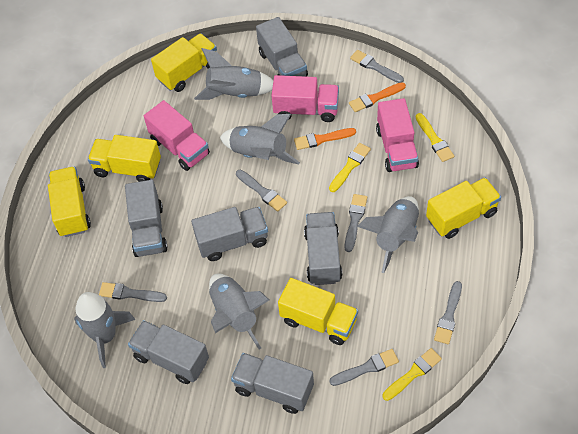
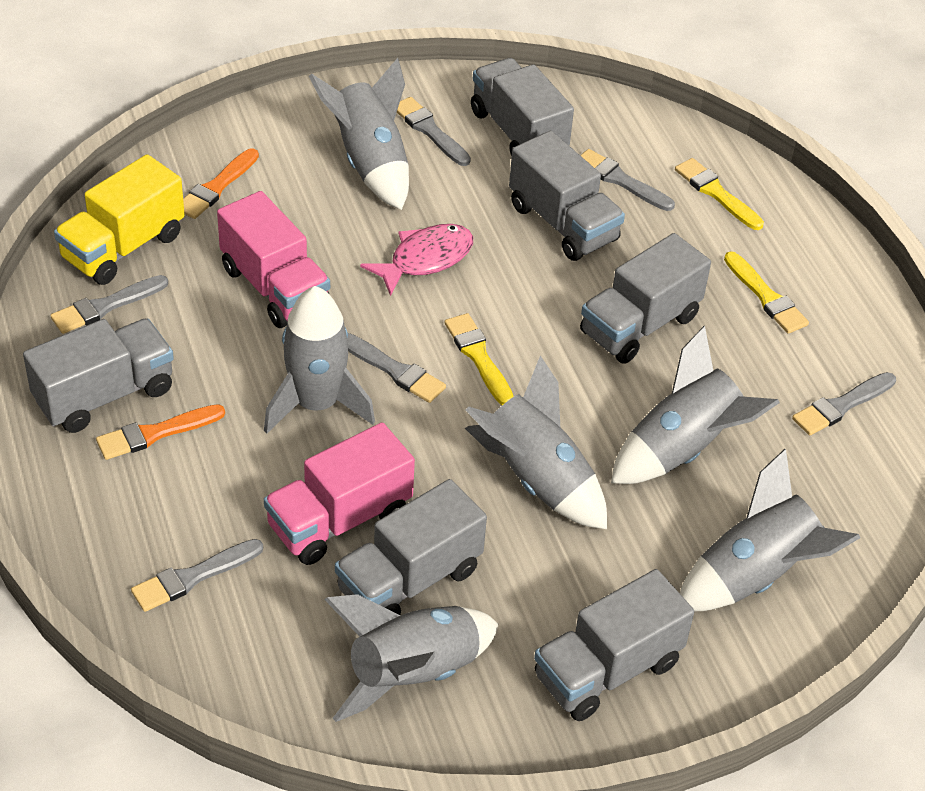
grey rocket: [74,292,135,368] [194,48,274,100] [209,274,269,349] [220,114,300,164] [357,196,419,273] = 5 -> [264,286,375,434] [309,58,409,210] [324,594,498,722] [465,355,607,529] [611,326,780,484] [680,449,860,611] = 6
pink fish: none = 0 -> [360,224,473,296] = 1
pink truck: [144,100,210,171] [272,75,339,122] [376,98,419,172] = 3 -> [217,191,330,328] [264,422,415,565] = 2
yellow truck: [48,167,91,237] [88,135,161,182] [151,33,217,92] [278,278,358,345] [426,178,501,239] = 5 -> [54,154,185,285] = 1

